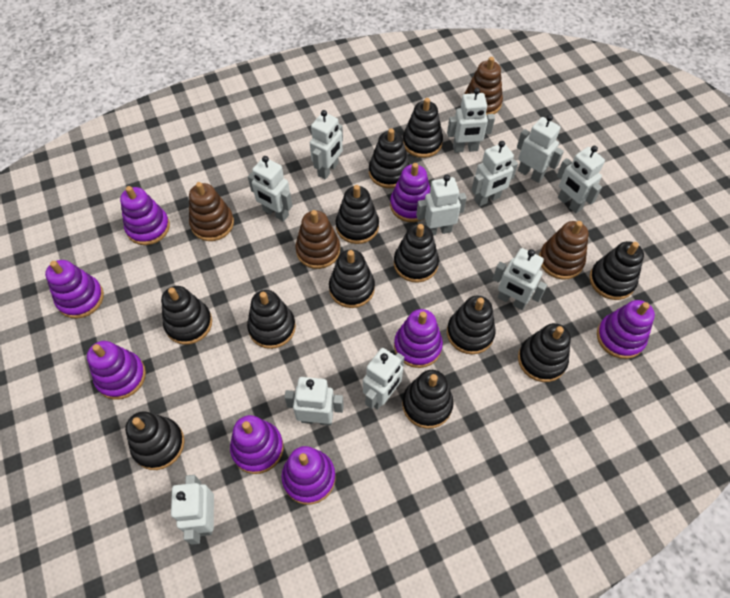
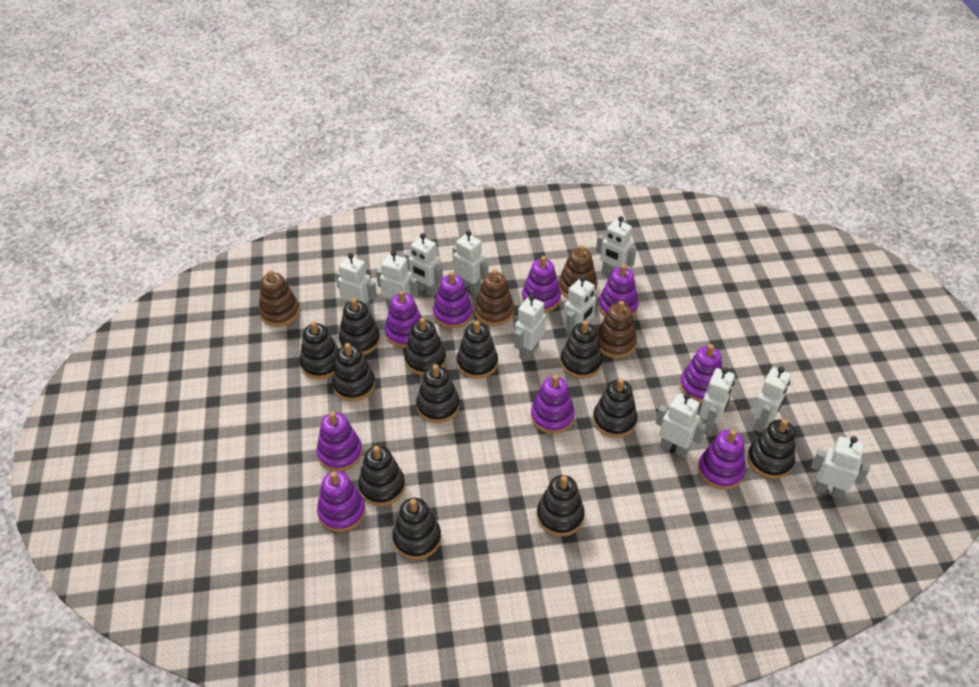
purple stacking toy: [45,260,104,319] [87,341,146,400] [120,186,170,245] [230,415,283,474] [282,446,335,505] [390,163,430,222] [394,309,443,368] [597,300,655,359] = 8 -> [317,412,363,471] [317,471,365,532] [385,290,422,348] [433,272,473,329] [522,256,561,312] [531,375,575,434] [598,264,638,316] [679,344,722,403] [698,430,746,490] = 9

